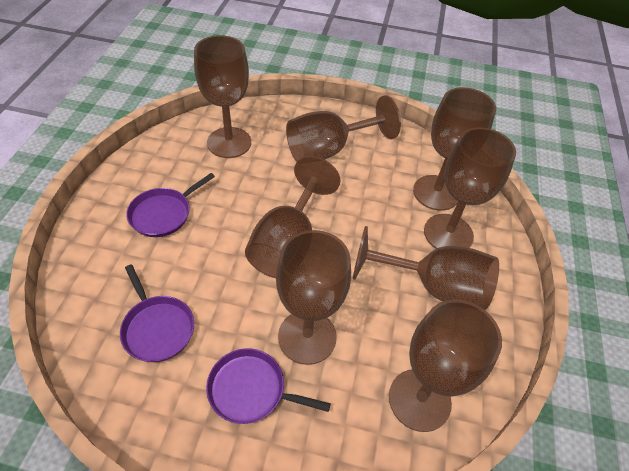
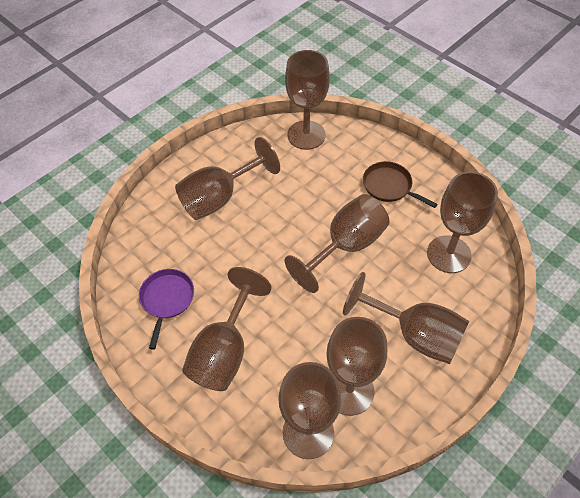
brown pan: none = 0 -> [363,161,437,208] = 1
purple pan: [120,264,194,362] [126,173,215,237] [206,348,331,424] = 3 -> [139,269,194,350] = 1

